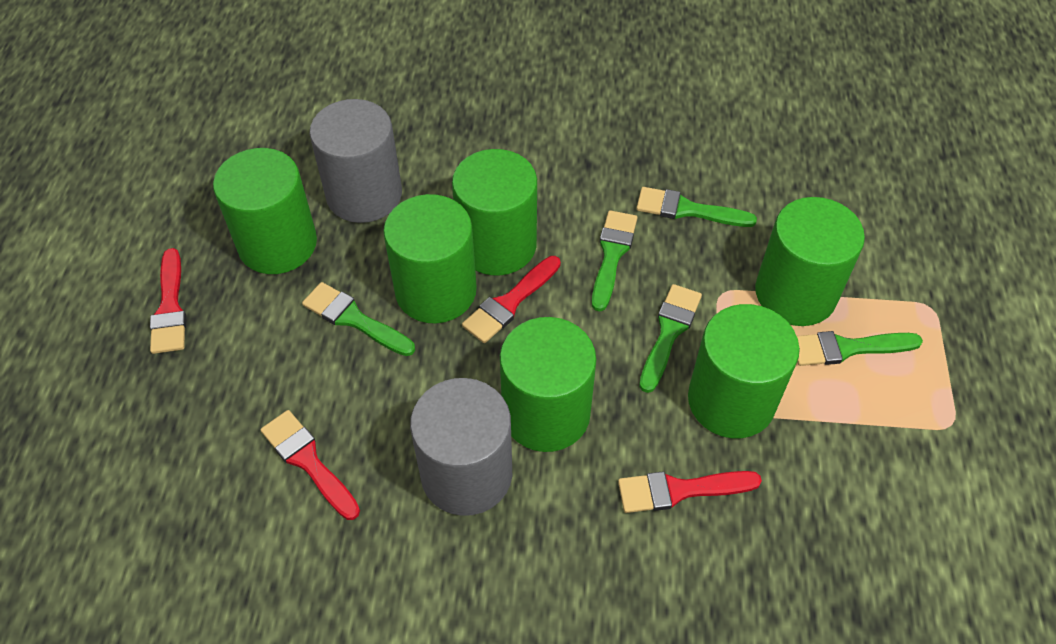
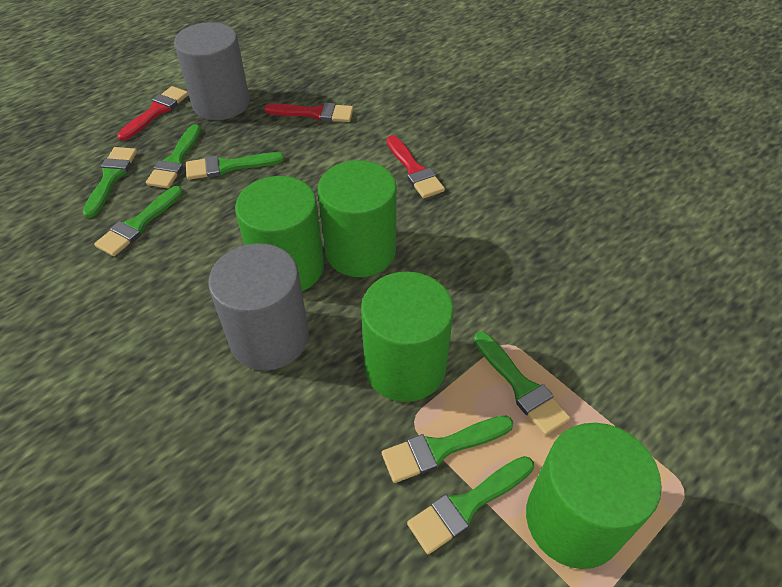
green brush: [302,282,415,356] [592,210,637,311] [636,187,757,227] [639,284,702,393] [797,331,923,366] = 5 -> [83,147,137,218] [94,186,183,256] [146,124,201,188] [186,152,284,180] [382,416,514,483] [407,456,534,554] [474,331,570,435] = 7
green cylinder: [213,148,317,274] [383,194,477,323] [452,149,537,276] [500,317,596,452] [688,304,800,438] [755,197,865,326] = 6 -> [235,176,324,291] [318,160,397,277] [361,271,454,402] [526,423,662,569] = 4
red brush: [150,248,187,354] [261,410,360,520] [462,256,561,343] [618,471,762,513] = 4 -> [117,86,189,141] [264,103,353,122] [387,135,445,198] = 3

